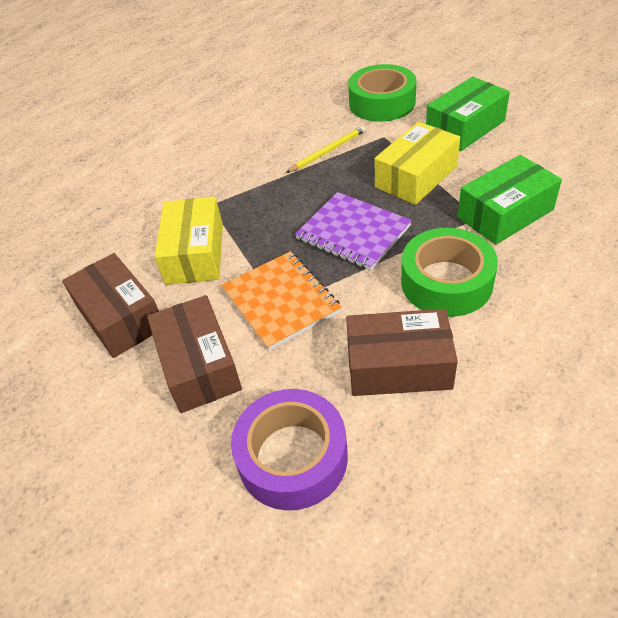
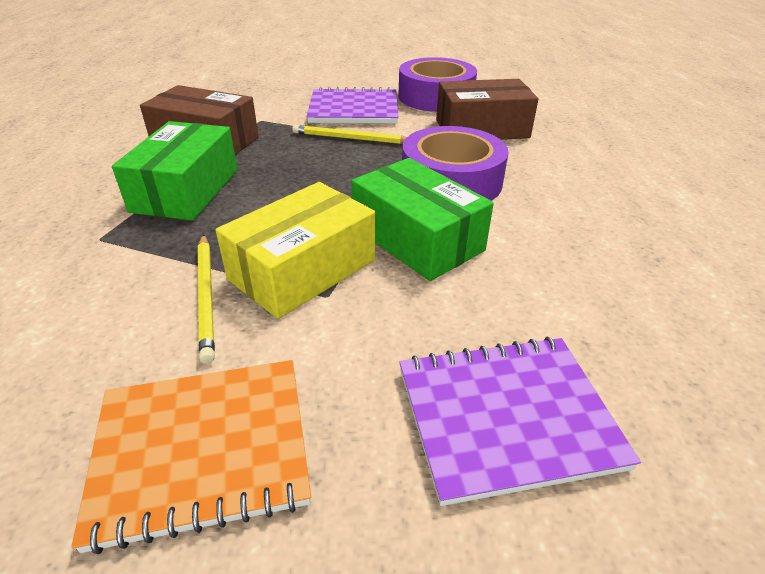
brown box: [62,253,159,358] [147,295,242,413] [346,309,458,396] = 3 -> [140,85,259,155] [436,79,538,140] = 2
green tape: [348,64,416,122] [401,228,498,317] = 2 -> none = 0
purple notebook: [295,192,412,271] = 1 -> [307,87,399,123] [399,337,641,506] = 2
purple tape: [231,389,348,510] = 1 -> [398,57,477,112] [402,126,508,201] = 2
yellow box: [154,197,223,285] [374,122,460,205] = 2 -> [216,182,375,319] = 1
yellow pencil: [286,126,366,173] = 1 -> [198,234,215,364] [292,125,407,144] = 2

